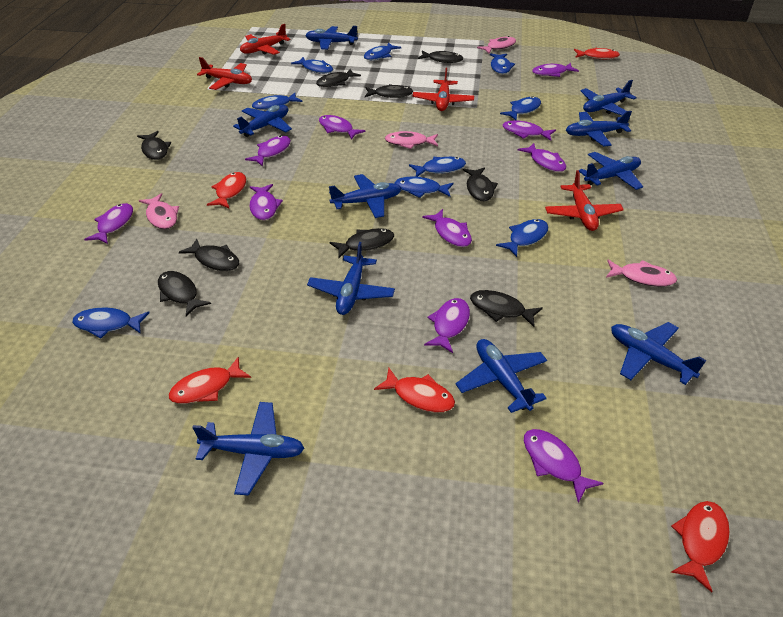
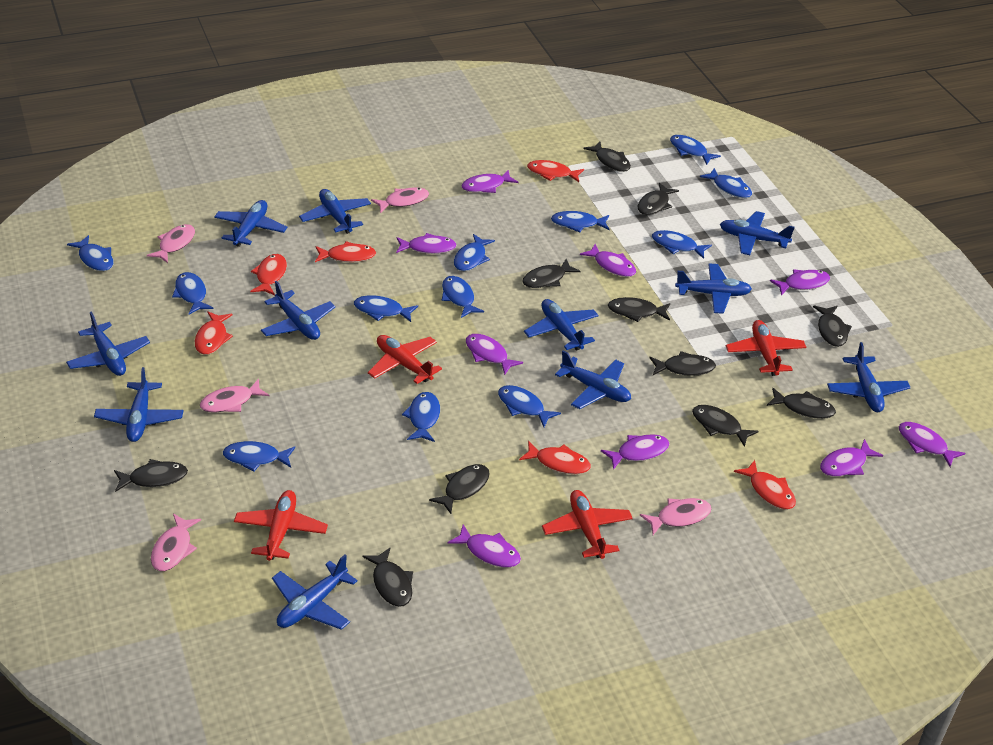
black fish: [137,131,171,160] [158,271,211,316] [179,238,239,271] [316,69,361,87] [330,228,394,258] [365,84,413,98] [418,51,463,63] [463,167,498,201] [470,290,543,327] = 9 -> [114,459,188,492] [362,547,413,607] [429,464,490,514] [522,259,581,288] [584,142,631,172] [608,297,670,322] [638,183,679,215] [650,351,716,376] [692,405,759,447] [767,388,836,419] [813,305,852,347] = 11
blue fish: [72,308,150,339] [252,93,303,110] [291,57,333,74] [364,42,401,60] [394,176,454,198] [409,157,466,177] [490,53,515,74] [496,219,548,257] [500,96,541,120] = 9 -> [67,235,113,271] [172,272,214,314] [223,441,295,471] [354,295,418,322] [402,392,440,442] [442,276,484,318] [454,234,495,271] [498,385,561,427] [551,211,609,233] [652,230,712,259] [670,135,721,165] [700,168,752,198] = 12
blue plane: [192,402,305,496] [233,105,292,137] [305,26,358,50] [307,242,395,315] [329,174,402,218] [456,339,547,413] [566,111,632,146] [578,152,643,190] [581,80,637,115] [611,322,707,385] = 10 -> [66,311,150,376] [94,367,183,442] [214,200,287,247] [261,281,335,340] [272,555,358,630] [299,189,371,234] [524,299,599,351] [555,350,631,409] [675,264,752,314] [720,211,795,255] [827,342,911,412] = 11
pink fish: [139,193,179,229] [385,131,438,149] [477,36,516,54] [606,260,677,287] = 4 -> [147,224,195,263] [151,514,201,571] [200,379,269,412] [371,187,429,213] [640,498,712,535] = 5
purple fish: [84,203,133,244] [245,136,291,166] [249,184,283,220] [319,115,366,140] [422,209,472,247] [424,298,470,353] [503,120,556,141] [518,143,566,172] [524,429,604,503] [532,63,579,77] = 10 -> [396,233,456,254] [447,524,521,568] [461,170,518,193] [466,334,523,375] [580,244,636,277] [601,434,669,470] [770,269,830,295] [820,439,883,477] [899,422,965,467] = 9
red fish: [168,357,251,404] [207,172,246,208] [374,368,455,413] [574,48,620,59] [671,501,730,592] = 5 -> [195,311,233,355] [250,254,287,295] [315,241,376,262] [519,441,591,474] [527,160,584,182] [734,460,796,510] = 6

